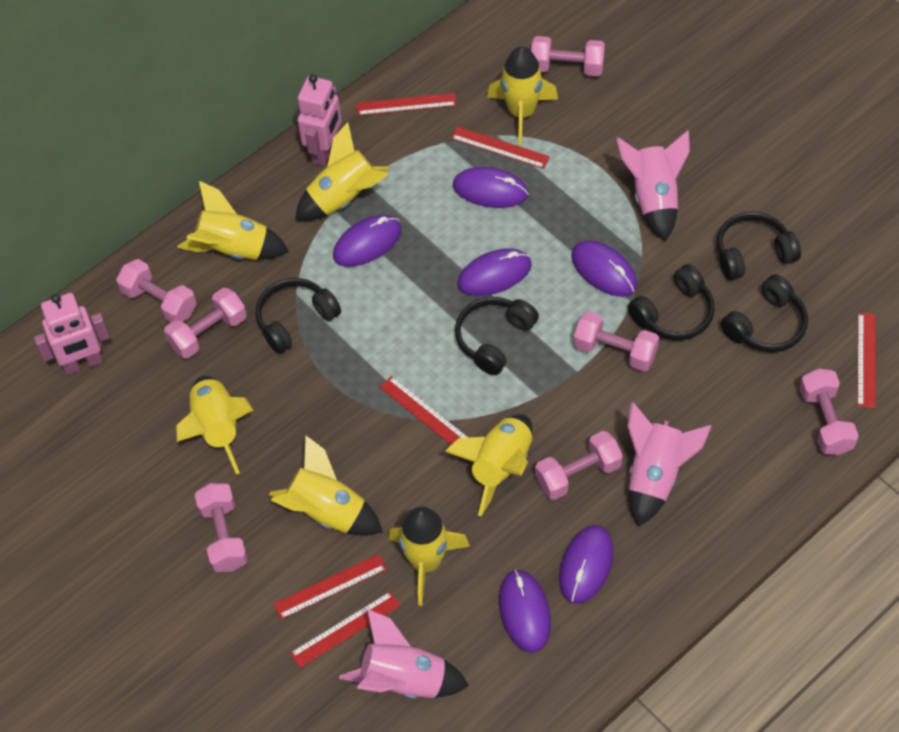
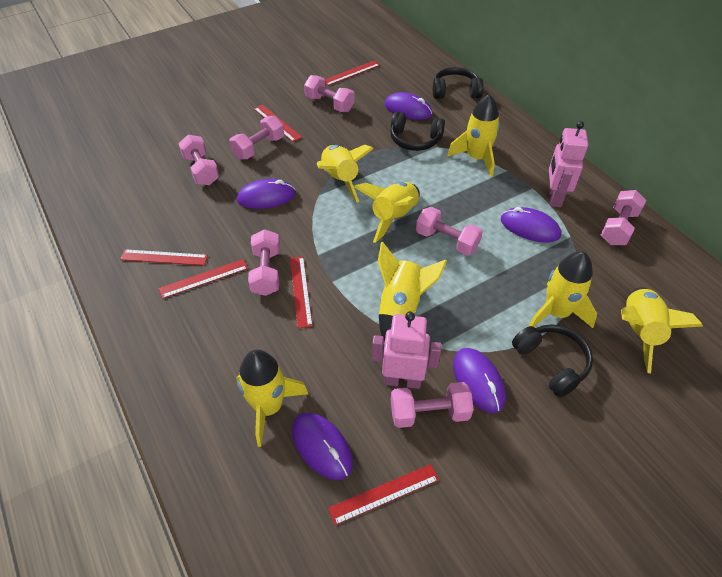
black headphones: [256,278,341,354] [455,297,539,375] [628,264,715,340] [717,212,801,280] [721,274,808,352] = 5 -> [390,111,445,151] [433,67,484,99] [512,324,593,397] = 3
pink rocket: [339,609,469,699] [617,130,690,241] [628,402,712,527] = 3 -> none = 0
purple mouse: [333,215,402,267] [453,167,528,208] [457,248,532,296] [499,569,551,652] [559,525,614,604] [571,240,637,297] = 6 -> [237,179,296,209] [292,413,353,480] [384,92,433,120] [453,348,506,413] [501,207,561,243] = 5

